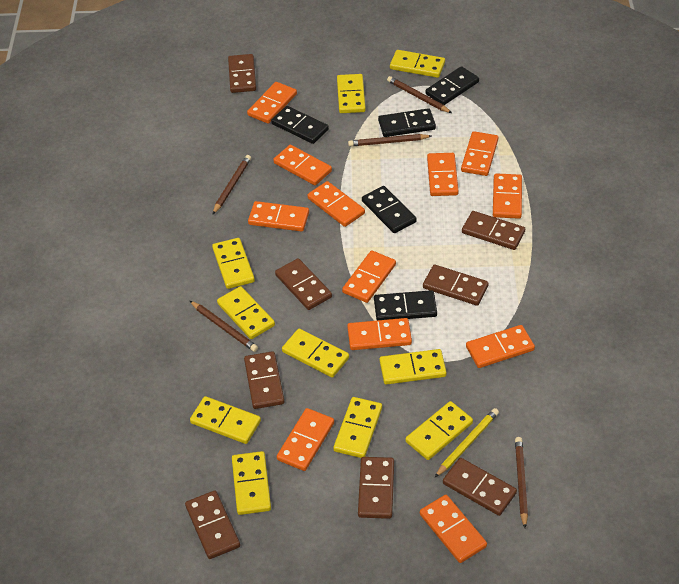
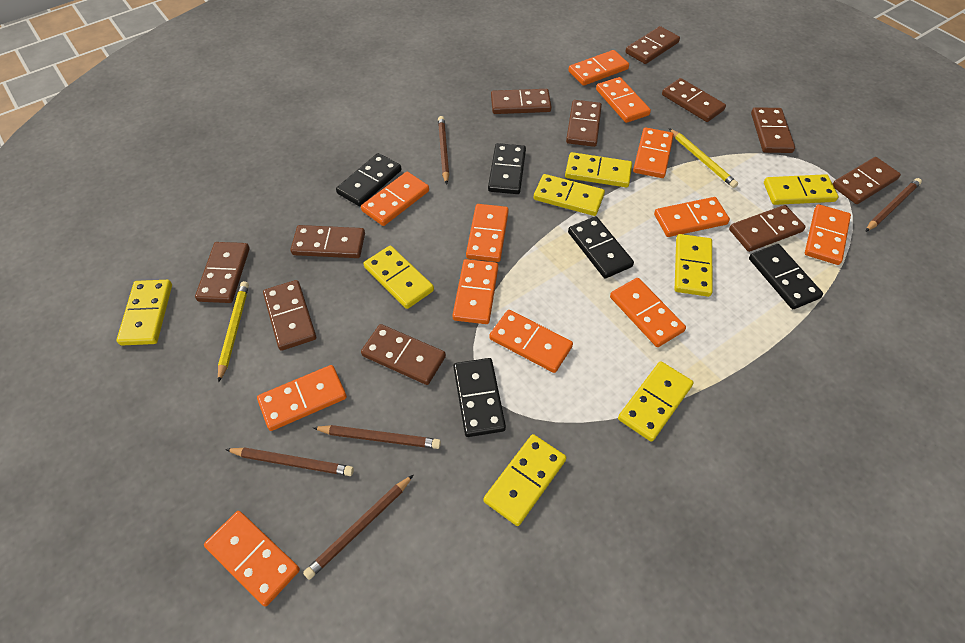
brown domino: [185,491,240,559] [228,54,256,93] [244,351,284,409] [275,258,332,310] [358,457,394,519] [423,264,489,306] [443,458,517,516] [462,211,525,250] = 8 -> [195,242,250,303] [263,280,316,351] [291,225,365,258] [361,324,446,385] [491,89,551,114] [566,100,602,147] [625,26,680,64] [662,78,726,122] [729,205,806,252] [751,107,795,153] [833,157,901,204] = 11
yellow domino: [190,396,261,444] [212,238,255,289] [217,286,275,339] [232,451,271,515] [282,329,349,378] [333,397,382,458] [337,74,366,113] [380,349,447,385] [390,50,445,78] [406,401,473,460] = 10 -> [116,280,172,345] [364,246,434,309] [484,434,566,526] [534,174,605,216] [565,152,632,187] [618,361,694,442] [675,234,713,297] [764,174,839,205] = 8
yellow pencil: [435,408,499,477] = 1 -> [218,281,249,383] [669,128,738,188] = 2

